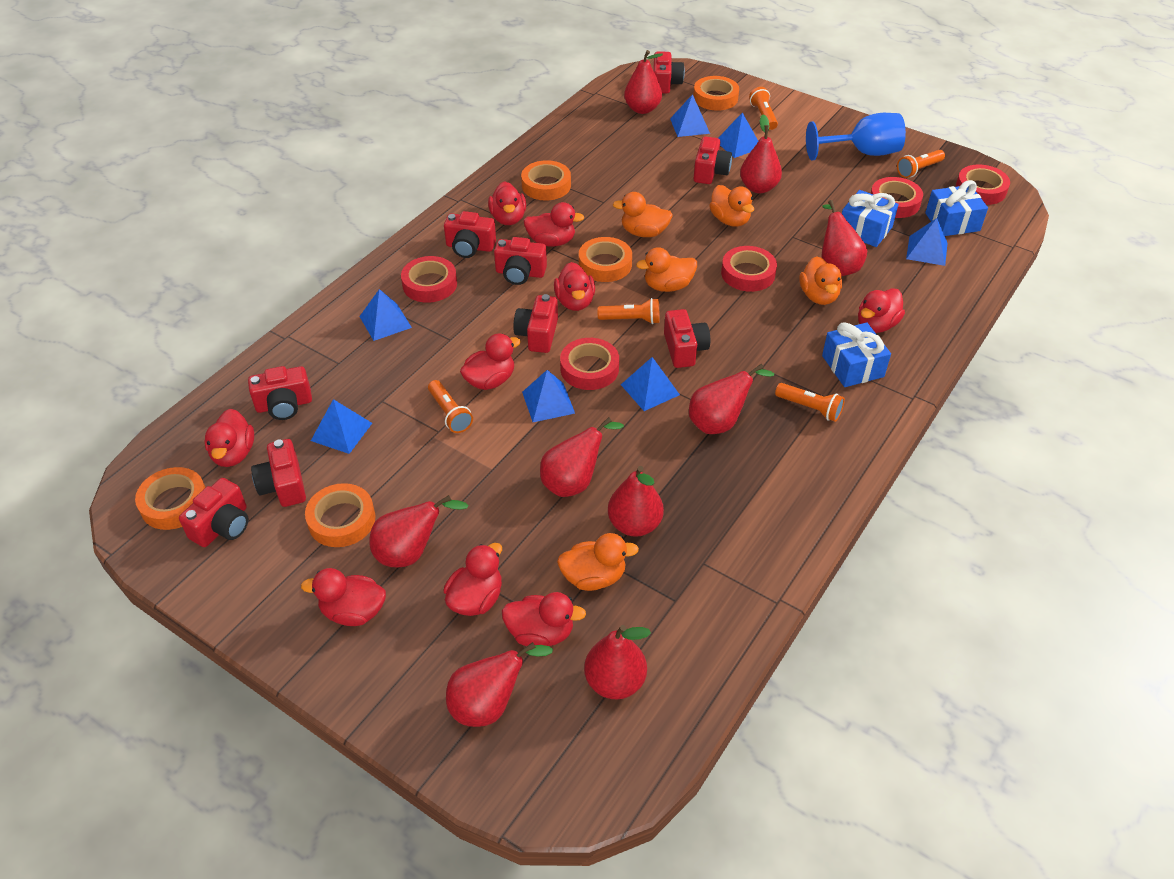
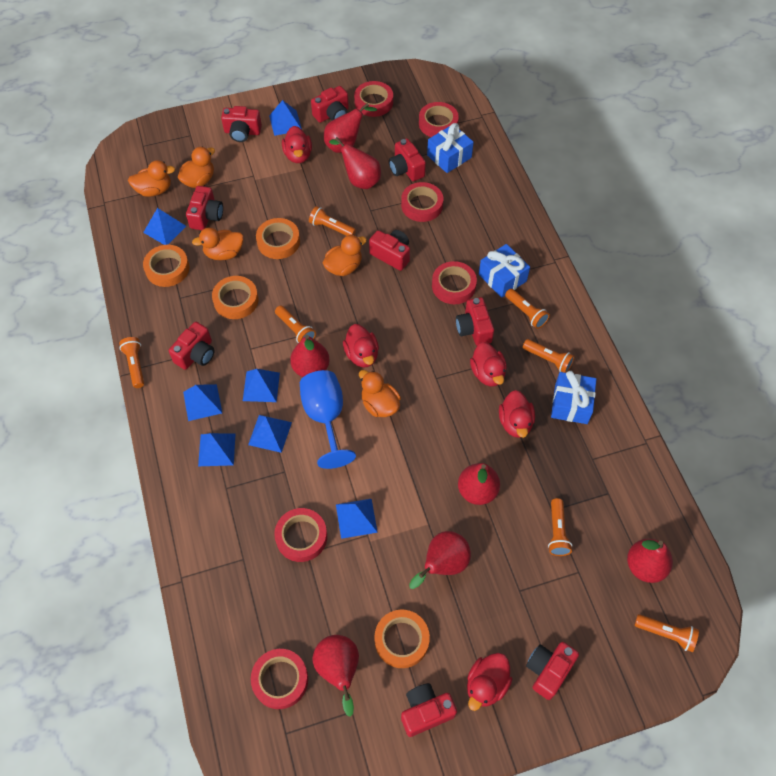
orange flashlight: [428,380,473,433] [597,298,659,324] [749,87,778,130] [775,383,845,422] [897,150,945,178] = 5 -> [119,337,144,388] [275,306,316,343] [309,206,356,236] [505,289,550,329] [523,339,575,373] [548,498,572,556] [634,614,699,652] = 7
orange tape: [135,467,206,530] [305,483,375,547] [521,160,571,201] [579,237,632,282] [693,76,739,111] = 5 -> [143,245,189,287] [212,276,258,319] [256,218,300,259] [374,610,430,668] = 4
red duck: [205,409,254,467] [301,568,386,626] [443,543,502,616] [460,333,521,390] [488,181,526,225] [502,592,586,646] [524,202,584,247] [554,262,595,311] [858,288,905,333] = 9 -> [282,126,312,163] [343,324,379,368] [467,653,512,711] [470,342,507,387] [499,390,535,438] = 5
red pear: [369,495,469,567] [446,642,553,727] [540,417,624,497] [584,625,651,699] [608,466,664,537] [624,50,663,114] [689,364,774,434] [740,114,782,193] [821,200,867,276] = 9 -> [290,335,330,377] [312,635,359,717] [324,103,377,153] [329,137,381,189] [409,531,471,589] [458,463,500,505] [627,539,673,583] = 7
red tape: [401,256,457,303] [560,338,619,390] [721,246,777,292] [871,177,923,218] [956,164,1010,205] = 5 -> [251,649,308,709] [274,508,327,562] [354,81,393,117] [401,182,443,222] [419,102,459,137] [432,261,477,304] = 6

